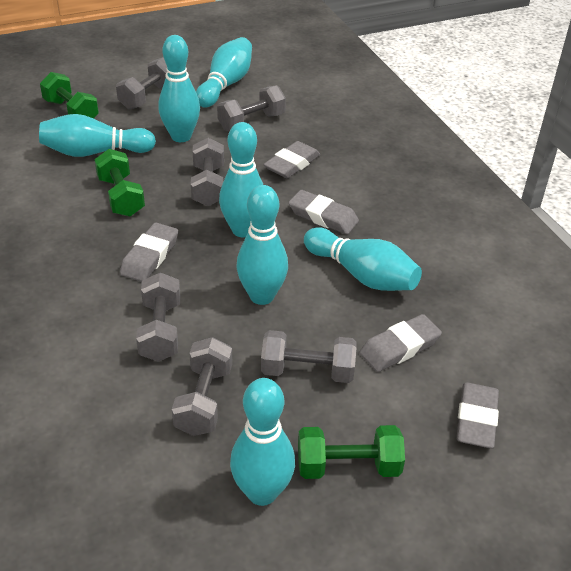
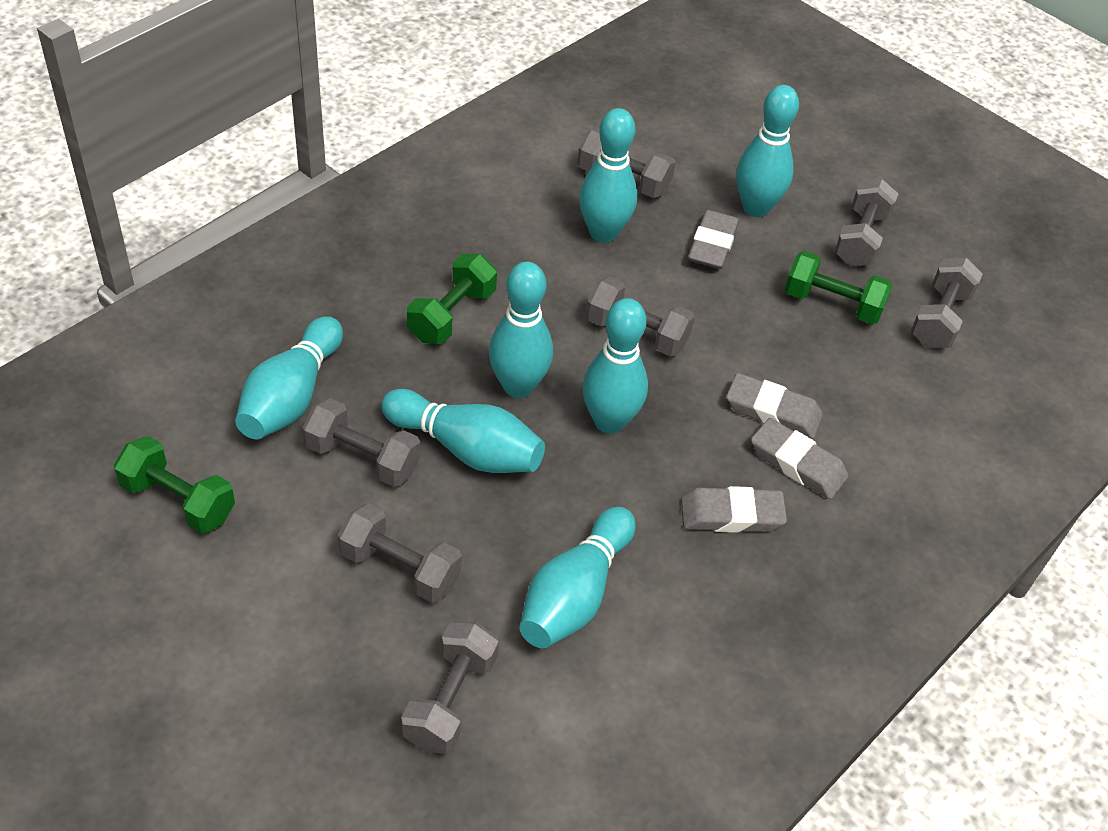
grey dumbbell: [116,57,167,110] [136,272,181,362] [172,337,233,436] [191,138,224,206] [217,85,286,131] [261,330,357,383] = 6 -> [303,398,421,487] [338,503,462,603] [401,621,499,754] [577,129,676,198] [586,277,695,357] [834,179,898,266] [911,258,983,348] = 7
grey eraser: [120,222,178,282] [263,141,320,178] [288,190,359,234] [359,314,442,372] [456,382,499,449] = 5 -> [681,486,787,533] [688,210,739,269] [726,373,823,439] [751,418,848,499] = 4

